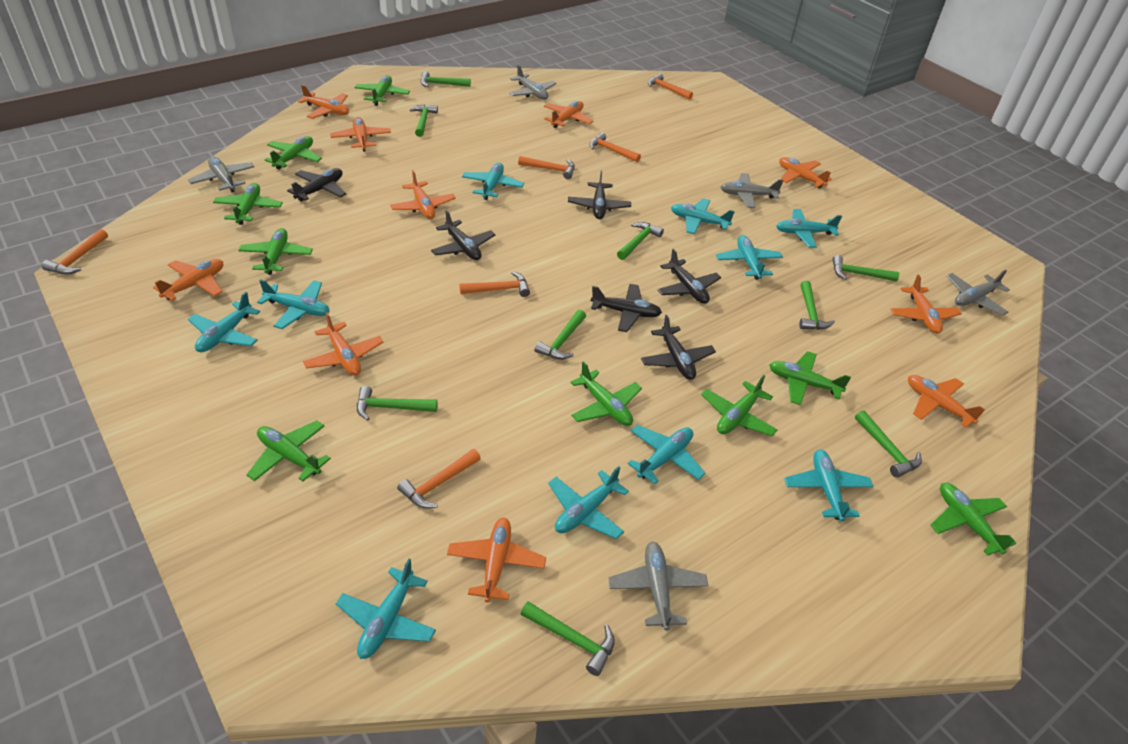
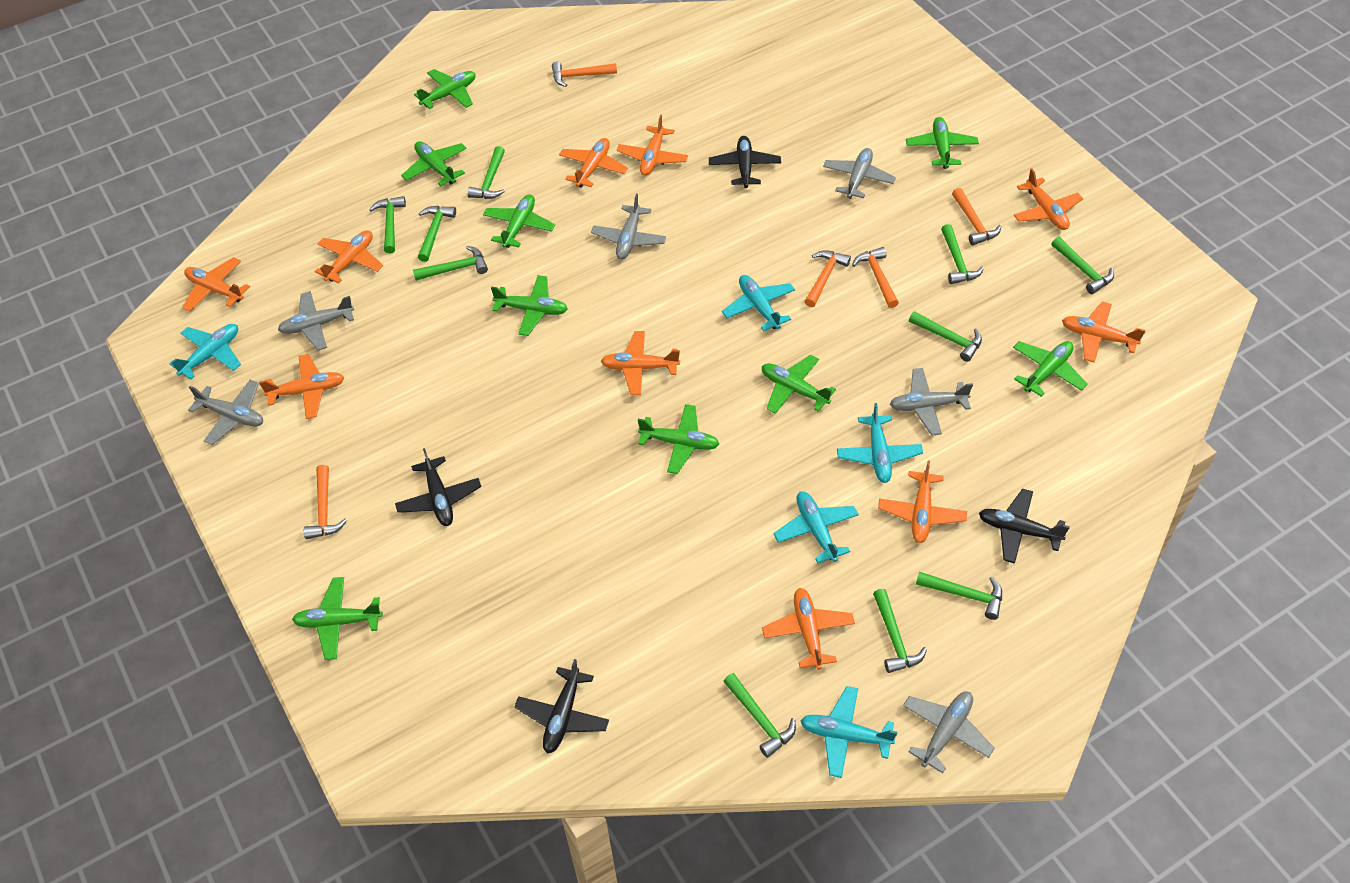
black plane: [287,168,346,202] [431,210,496,260] [568,171,631,219] [591,284,662,332] [641,315,716,380] [657,249,721,304] = 6 -> [395,448,481,526] [514,659,609,753] [709,136,781,188] [979,488,1070,564] = 4
green hammer: [357,386,438,421] [410,104,438,137] [420,71,471,87] [521,601,615,676] [535,310,586,360] [617,222,664,260] [799,281,835,330] [832,255,899,282] [855,410,922,478] = 9 -> [369,196,406,254] [413,246,488,281] [418,206,456,262] [467,146,505,199] [723,673,796,758] [873,589,927,673] [909,311,982,362] [916,572,1002,620] [941,224,984,284] [1051,237,1114,294] = 10
grey plane: [188,157,255,192] [509,65,556,100] [608,542,708,631] [720,173,784,208] [946,270,1010,316] = 5 -> [188,380,263,445] [278,291,354,351] [591,194,666,259] [823,148,896,199] [890,368,973,436] [903,691,995,773] = 6
orange hammer: [42,229,108,275] [397,449,481,509] [459,271,530,297] [518,156,575,179] [589,132,641,162] [648,73,693,100] = 6 -> [304,465,347,539] [552,62,617,87] [805,250,851,307] [852,247,899,308] [952,188,1001,245] = 5
turquoise plane: [188,292,260,352] [257,279,330,329] [336,559,436,659] [462,163,524,200] [548,466,629,539] [628,425,706,484] [671,198,735,234] [716,235,783,280] [776,209,842,248] [784,449,873,522] = 10 -> [169,324,241,380] [722,275,795,331] [773,491,859,563] [800,686,898,778] [837,403,923,483] = 5

